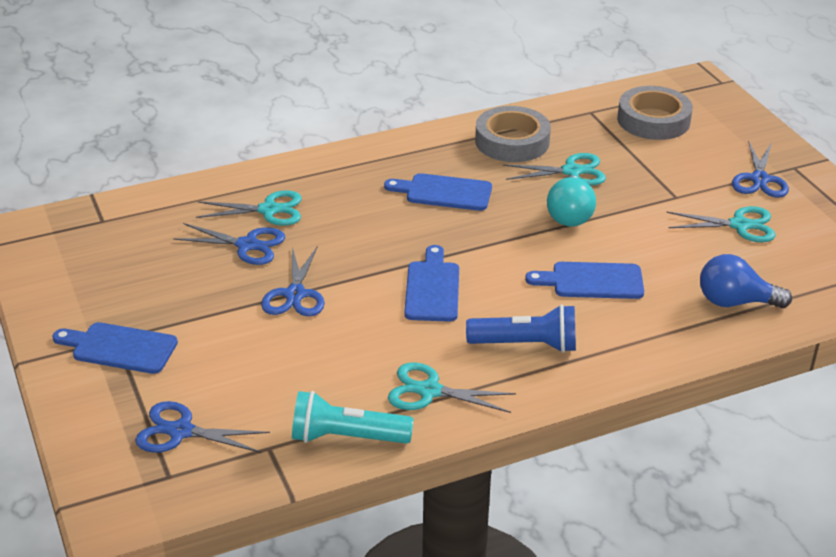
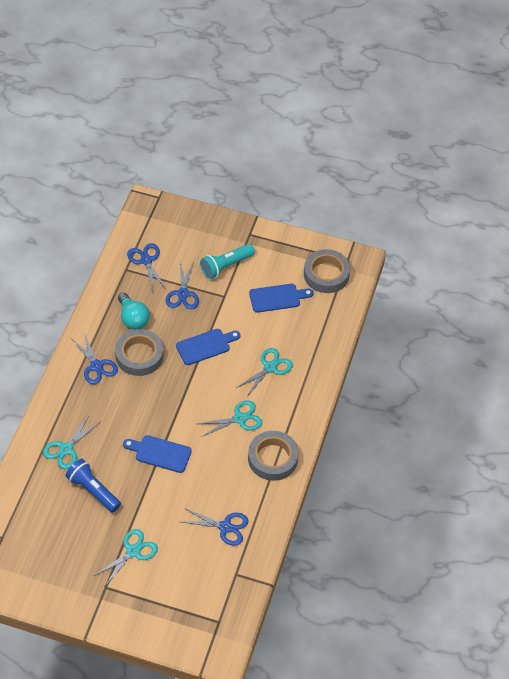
blue cutting board: [52,322,178,374] [384,173,492,211] [404,245,459,322] [525,262,644,299] = 4 -> [123,435,192,473] [176,329,241,365] [249,284,313,313] = 3
blue light bulb: [700,254,792,308] = 1 -> none = 0
grey tape: [475,106,551,162] [617,86,693,140] = 2 -> [115,329,164,376] [248,431,299,481] [304,249,350,293] = 3

